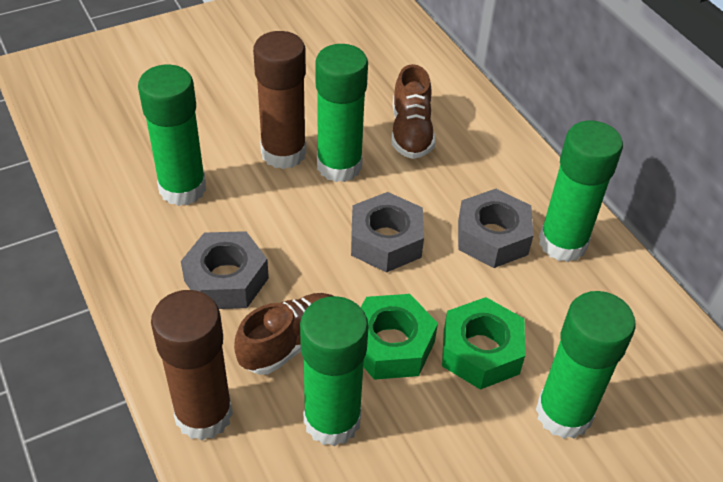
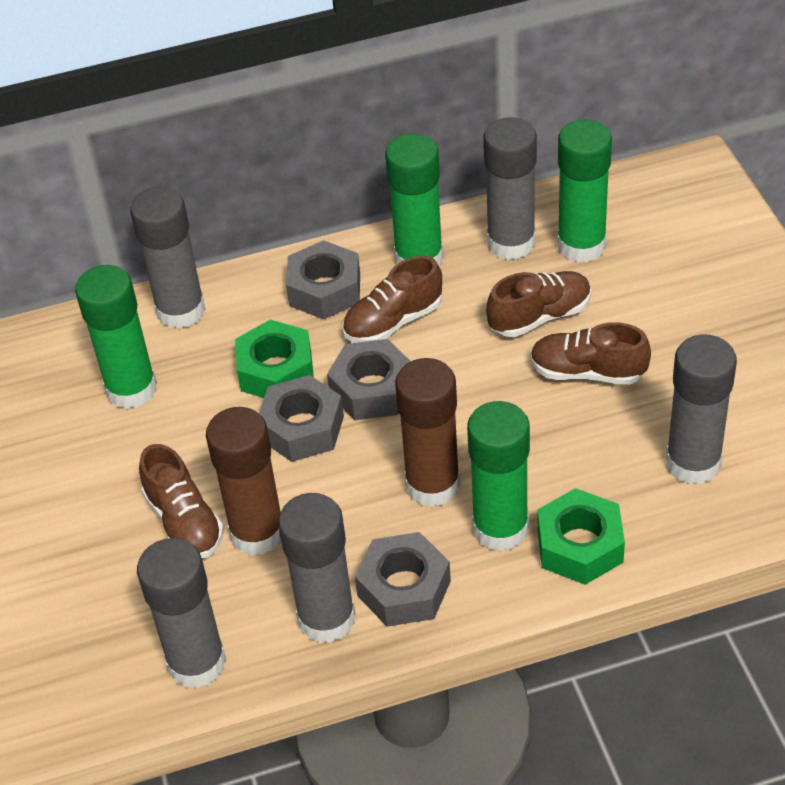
brown shoe: [234,293,333,375] [391,64,436,159] = 2 -> [139,444,224,558] [342,256,442,343] [486,271,591,337] [530,322,651,385] = 4
green glue stick: [138,65,206,206] [300,296,369,446] [315,44,368,182] [536,291,636,439] [539,120,623,262] = 5 -> [75,265,157,409] [385,133,444,266] [467,401,530,551] [557,119,612,262] = 4
grey glue stick: none = 0 -> [130,187,206,329] [137,538,226,688] [278,493,356,643] [483,118,537,260] [666,334,737,485] = 5
grey nut: [181,231,269,309] [351,192,424,273] [458,189,534,268] = 3 -> [259,375,344,462] [286,240,360,319] [327,339,411,420] [355,532,451,627] = 4

